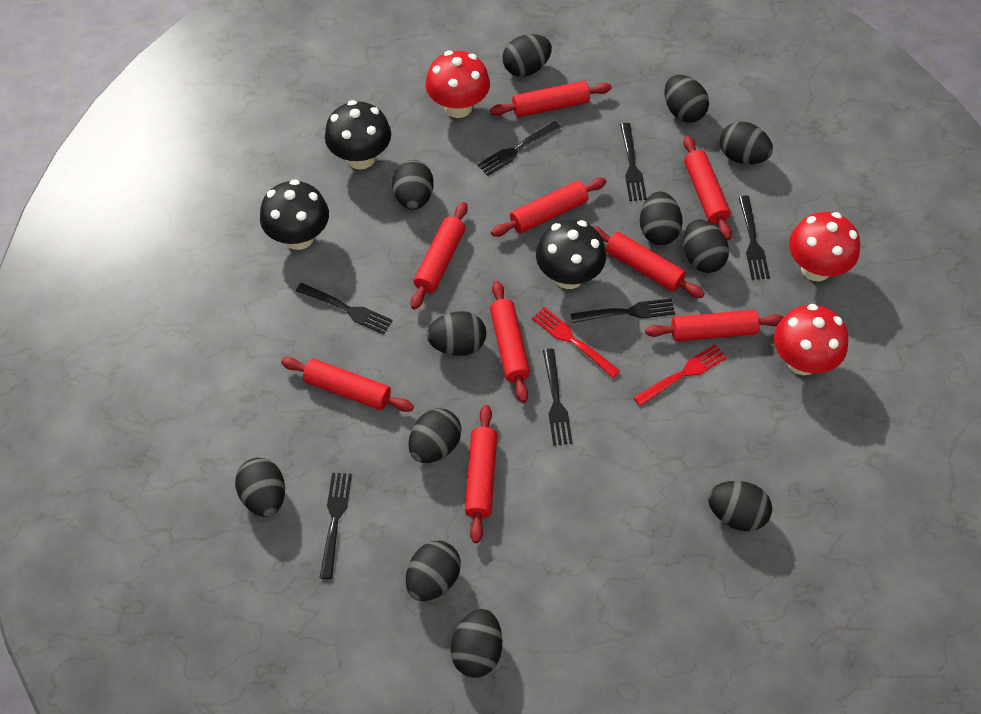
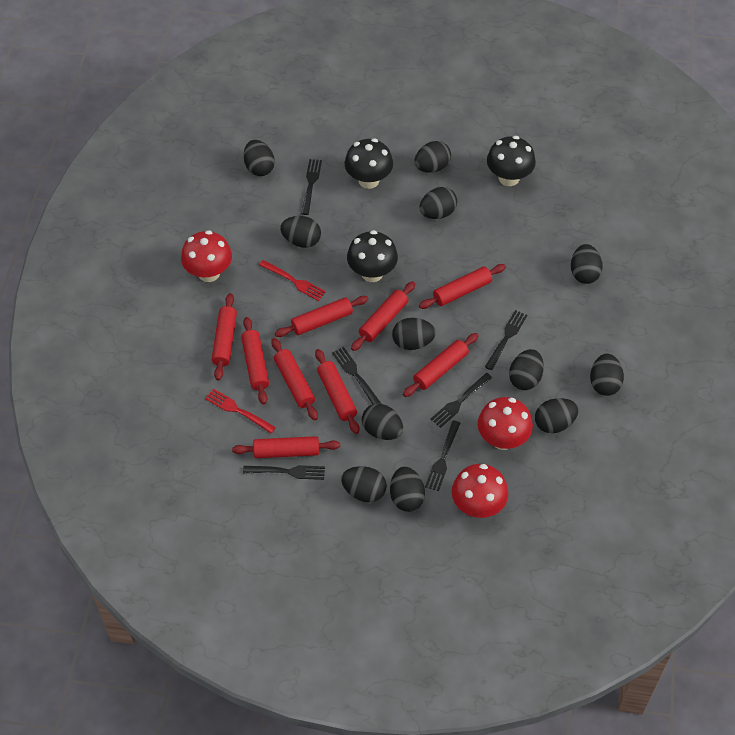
black fork: [296,283,393,335] [320,473,352,579] [477,121,561,176] [543,349,573,446] [571,298,675,323] [620,123,647,201] [739,196,770,280] = 7 -> [243,465,325,480] [301,159,322,215] [332,347,382,405] [425,420,460,491] [431,373,492,428] [485,310,527,370] = 6

